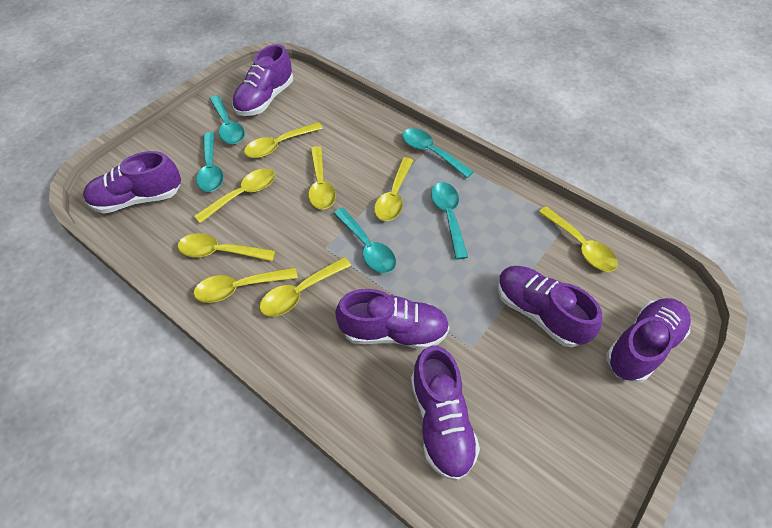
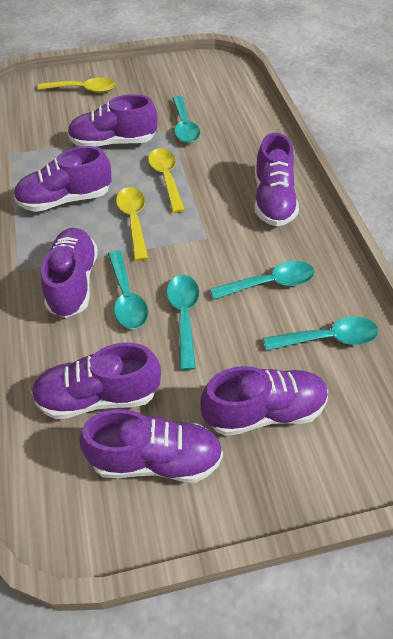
purple shoe: [83,151,181,214] [232,44,293,116] [335,289,450,349] [411,345,480,481] [498,266,602,347] [606,298,691,383] = 6 -> [14,146,111,212] [31,343,161,419] [41,228,98,318] [68,94,158,147] [79,409,223,482] [200,366,328,436] [255,133,299,226] = 7
yellow spoon: [178,233,276,261] [194,168,275,223] [194,267,298,303] [244,122,323,158] [260,257,351,317] [308,146,336,209] [374,157,414,221] [539,206,618,272] = 8 -> [37,78,116,93] [116,187,148,261] [148,148,185,213] = 3

